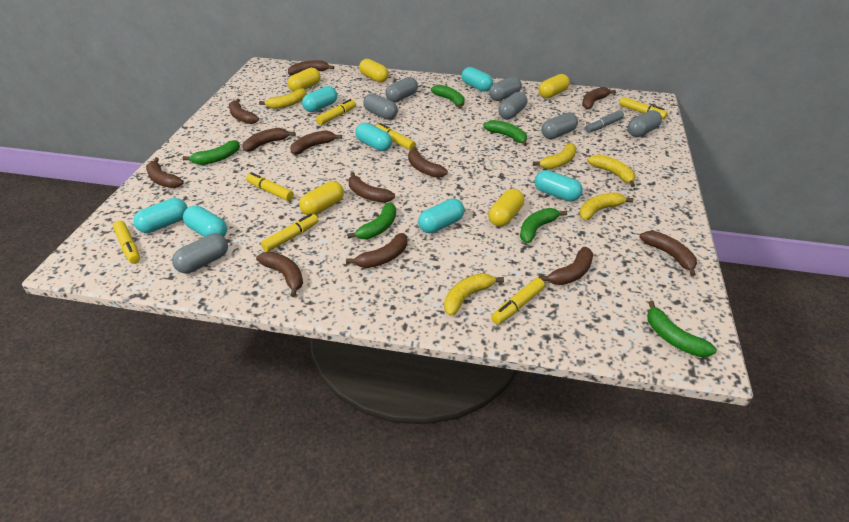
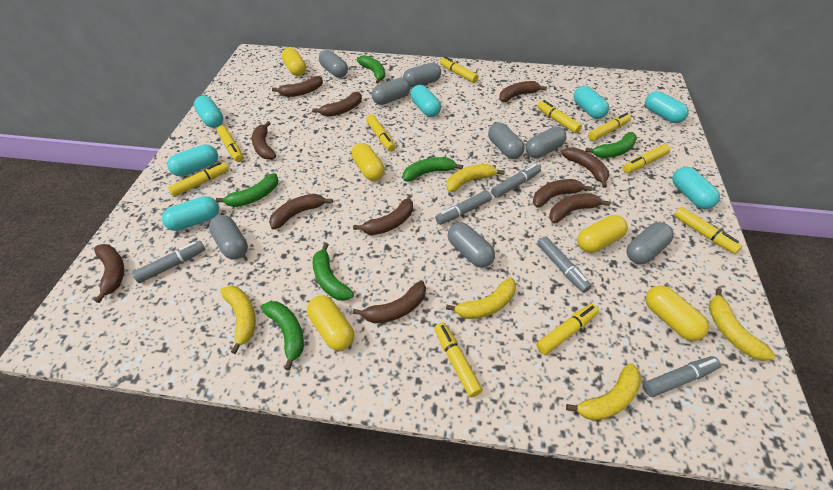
brown banana: [146,157,184,188] [229,98,259,124] [242,128,296,152] [256,252,303,297] [288,60,334,75] [290,131,342,155] [346,233,407,268] [348,172,395,203] [408,146,448,178] [539,247,593,285] [582,87,616,109] [640,231,697,276] = 12 -> [94,244,124,303] [252,121,276,160] [269,194,333,229] [272,76,323,97] [312,92,362,117] [353,198,413,235] [353,281,426,324] [499,81,547,102] [533,179,592,208] [549,194,611,223] [561,147,609,188] = 11
grey capsule: [172,234,228,273] [363,93,398,119] [385,77,418,102] [489,77,522,101] [498,92,527,119] [542,112,578,139] [627,110,662,137] = 7 -> [209,215,248,260] [319,50,348,78] [371,78,410,105] [403,63,441,88] [448,222,495,268] [488,123,525,159] [526,127,567,158] [626,222,673,264] = 8
grey marker: [585,110,624,133] = 1 -> [132,241,206,283] [435,190,492,225] [491,164,541,198] [537,236,591,293] [643,356,721,397] = 5
yellow marker: [113,220,140,264] [246,172,294,201] [261,214,319,252] [316,99,356,125] [376,123,416,151] [491,278,545,324] [619,97,668,119] = 7 -> [168,162,229,197] [217,125,243,162] [366,114,395,152] [434,322,483,397] [440,57,478,83] [536,304,599,355] [537,100,582,133] [588,113,631,141] [623,144,670,173] [674,207,742,254] = 10

